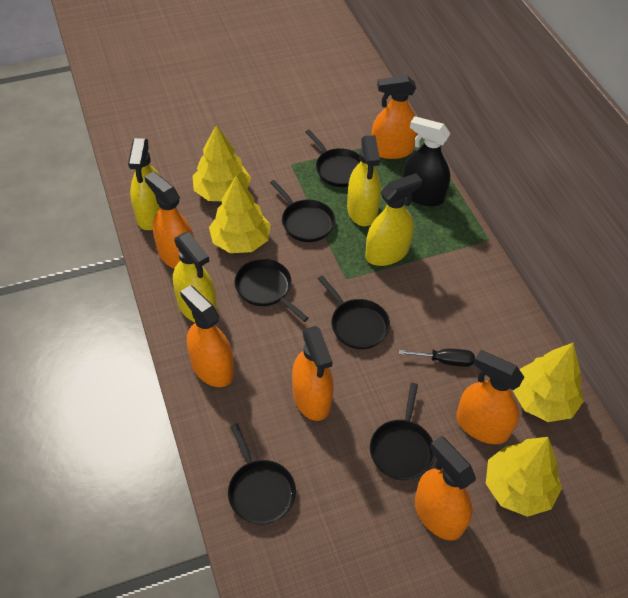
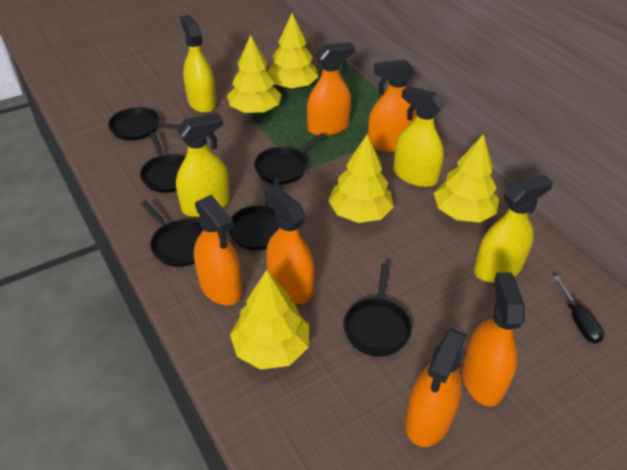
black spray bottle: [402,116,451,206] = 1 -> none = 0
yellow tree: [192,125,251,201] [209,175,271,253] [486,437,562,517] [512,343,584,422] = 4 -> [227,35,282,113] [230,270,309,370] [268,13,318,89] [328,134,394,223] [434,134,499,222] = 5

